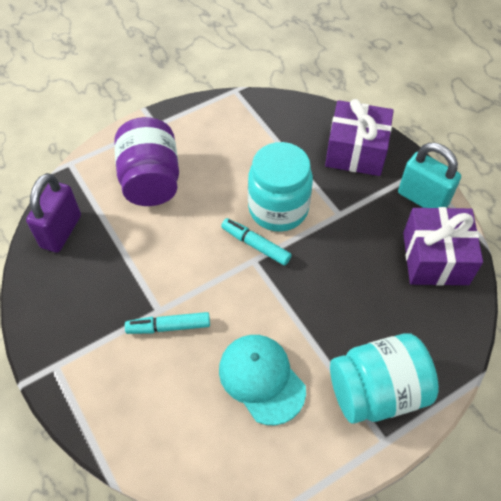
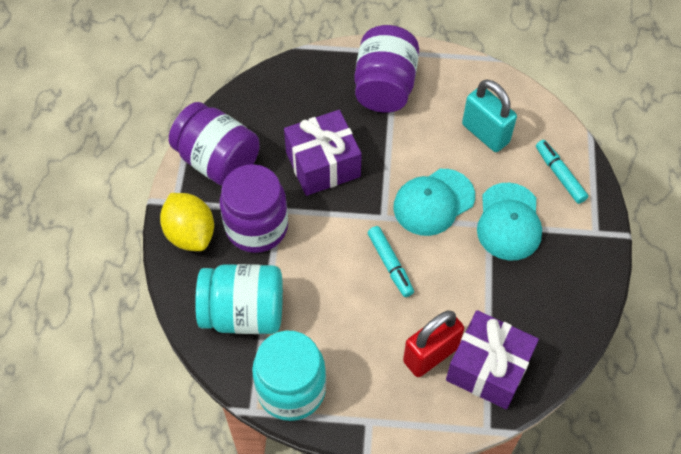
purple jar: [114,117,179,206] = 1 -> [169,102,260,186] [220,164,288,253] [354,25,419,113] = 3
purple padlock: [26,173,81,253] = 1 -> none = 0
red padlock: none = 0 -> [403,310,464,377] = 1
turquoise cap: [219,335,306,425] = 1 -> [394,169,475,236] [477,183,542,261] = 2
yellow lemon: none = 0 -> [160,193,214,251] = 1

